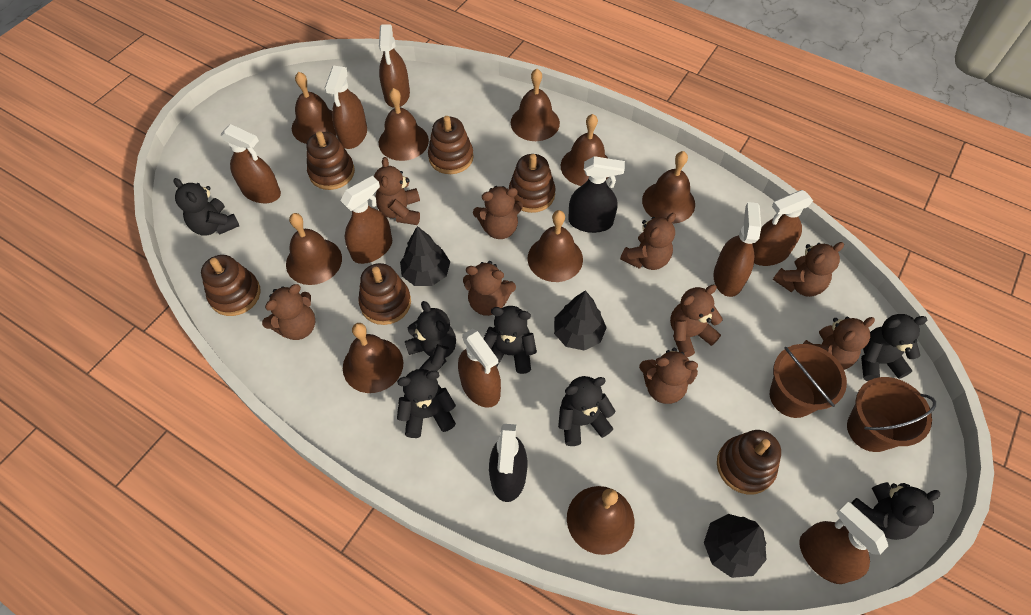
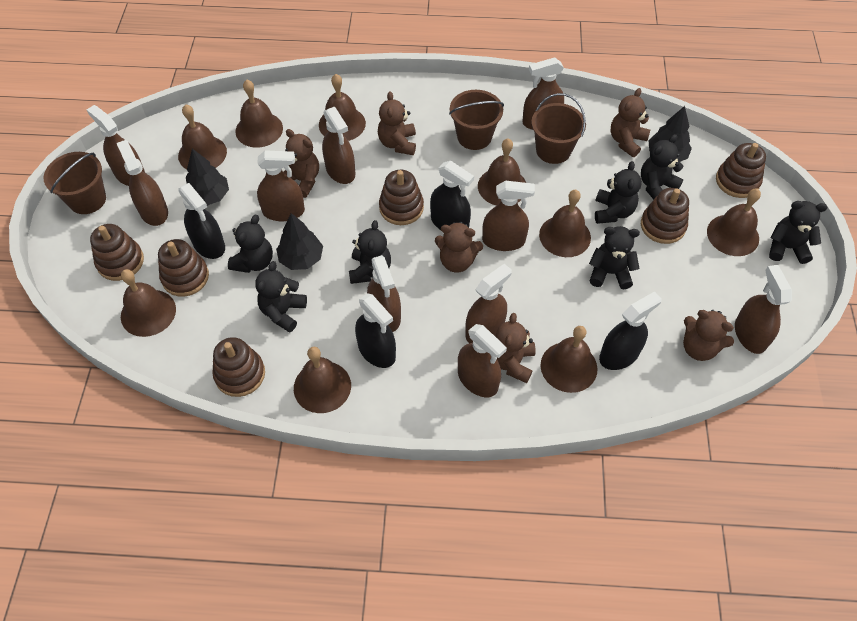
black spray bottle: [489,424,527,502] [568,156,625,233] = 2 -> [178,183,225,259] [355,293,396,368] [430,161,474,230] [599,291,662,370] = 4
brown bucket: [770,344,847,418] [847,377,936,452] = 2 -> [44,152,106,214] [449,90,504,150] [531,93,586,164] = 3
brown spray bottle: [221,124,281,203] [325,66,367,149] [341,176,392,264] [379,24,410,108] [458,329,501,408] [714,202,761,297] [753,190,813,266] [799,502,888,584] = 8 -> [87,105,145,186] [116,140,168,226] [257,150,305,221] [322,107,355,184] [367,255,401,332] [458,324,507,397] [466,264,512,343] [482,180,535,251] [522,57,564,130] [735,265,792,354] = 10
brown teddy bear: [262,284,315,340] [374,157,420,225] [463,261,516,316] [473,186,523,239] [620,213,676,270] [639,348,698,404] [670,285,723,357] [773,242,844,297] [803,317,875,370] = 9 -> [283,129,319,198] [378,91,416,155] [435,222,483,272] [496,313,536,383] [611,88,650,157] [683,310,734,361] = 6

